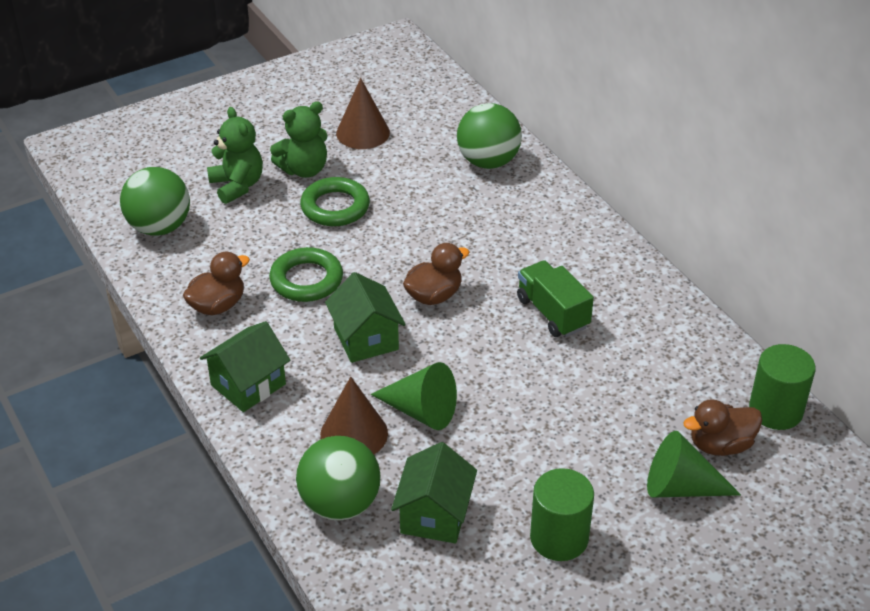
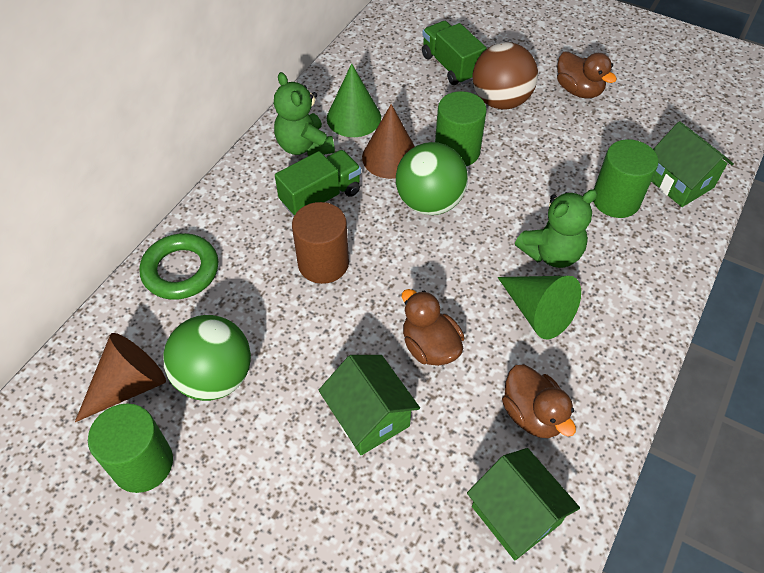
brown ball: none = 0 -> [473,42,538,110] = 1
brown cylinder: none = 0 -> [292,202,349,284] = 1
green ball: [120,167,190,236] [296,436,380,520] [457,103,522,169] = 3 -> [163,315,251,401] [396,142,468,215] = 2
green cylinder: [530,468,594,561] [749,344,816,430] = 2 -> [88,403,173,493] [435,91,487,166] [593,139,659,218] = 3
green ring: [269,247,343,302] [300,177,370,226] = 2 -> [139,233,218,300] = 1
green truck: [517,260,594,337] = 1 -> [275,150,361,217] [422,21,487,85] = 2

